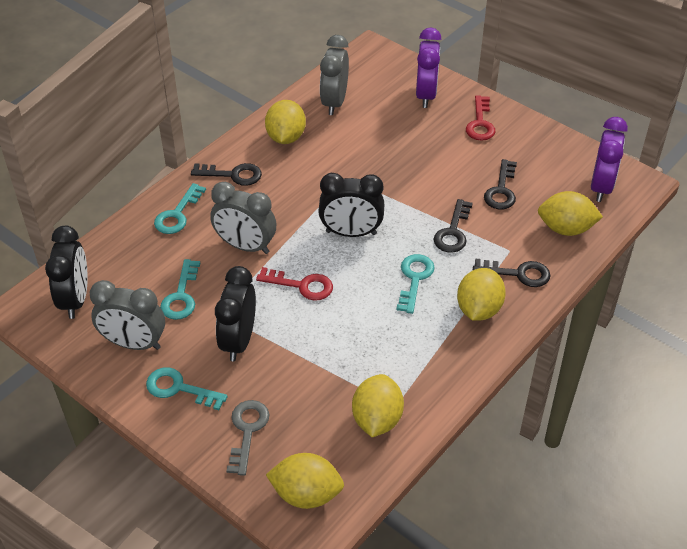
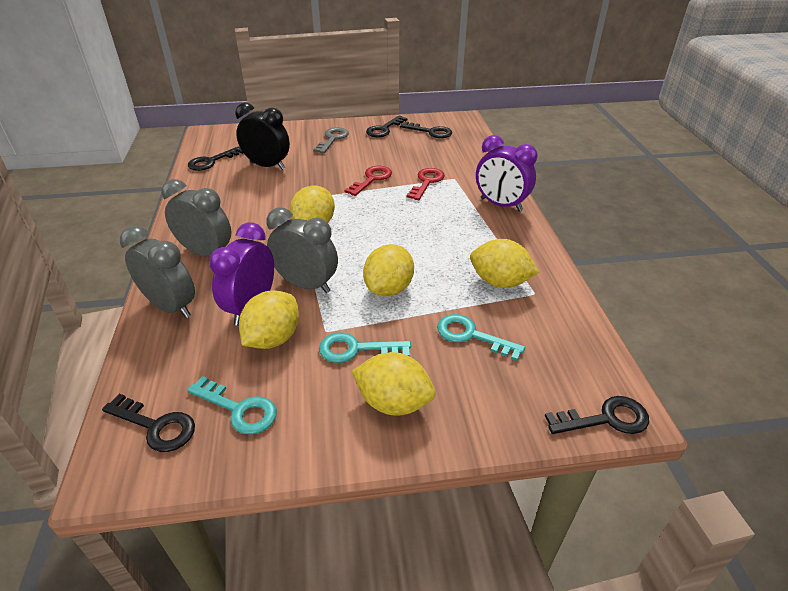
black clock: [45,226,88,319] [215,266,256,361] [318,173,384,237] = 3 -> [235,103,290,170] = 1
black key: [191,163,262,186] [434,199,473,253] [473,259,551,287] [484,159,517,209] = 4 -> [102,394,195,452] [188,146,243,171] [366,116,407,137] [400,121,452,138] [545,396,649,434] = 5
turquoise key: [146,367,228,410] [154,183,206,234] [160,259,200,320] [396,254,435,314] = 4 -> [187,376,277,435] [319,332,411,363] [437,314,525,361] = 3

